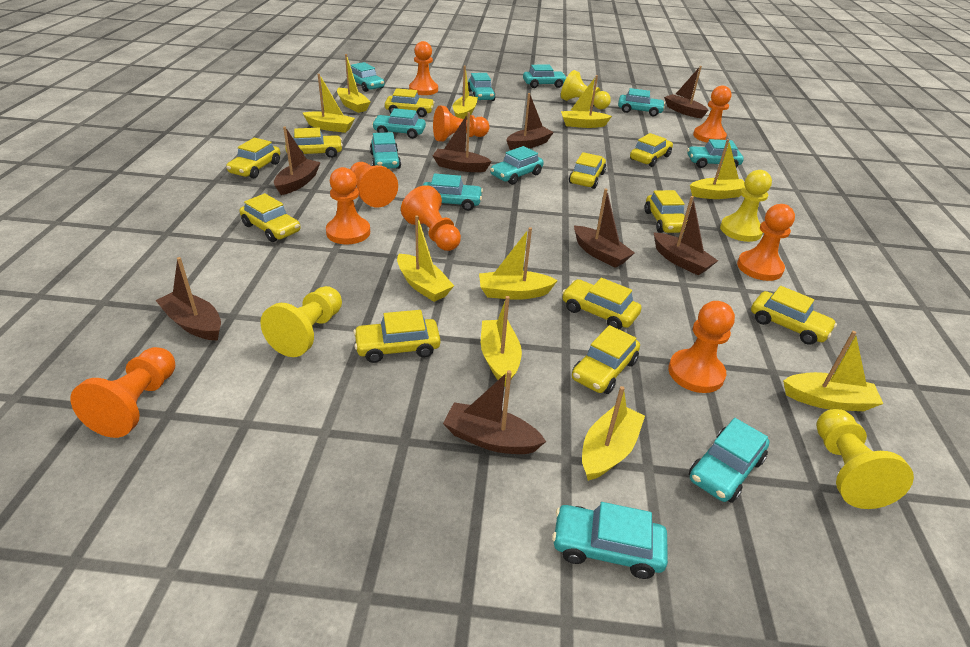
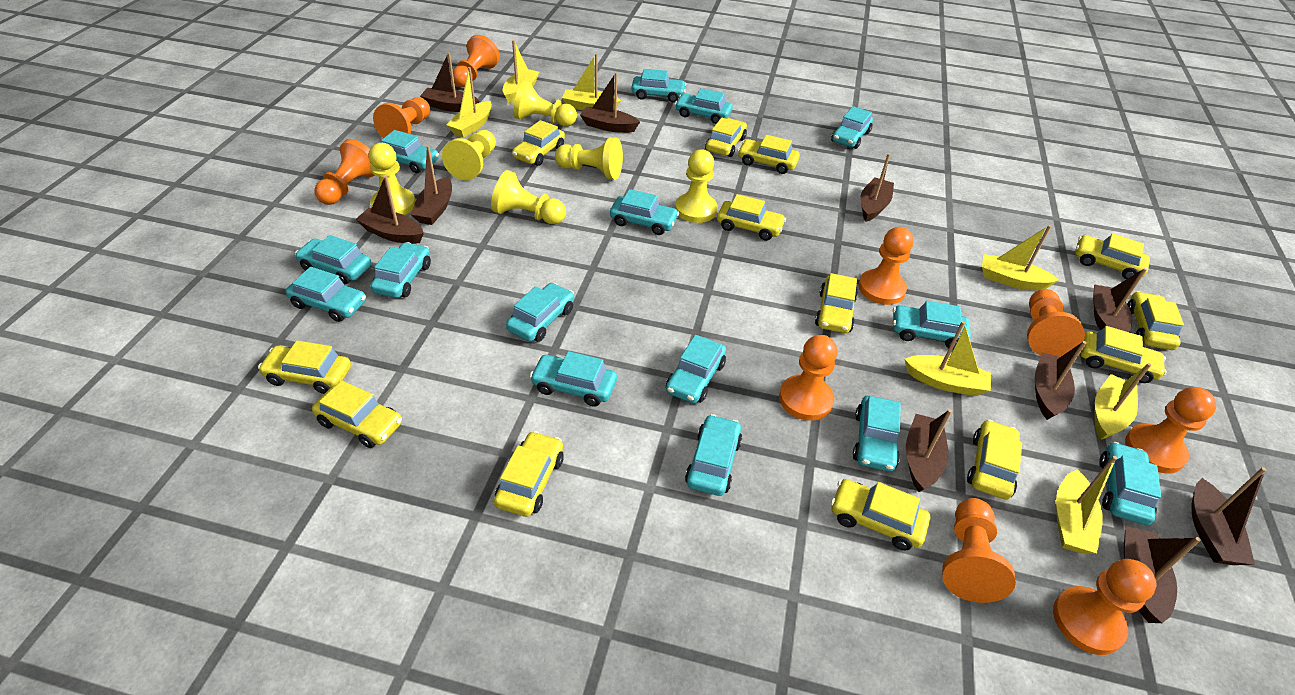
brown boat: [155,257,221,341] [274,127,321,195] [432,112,492,172] [443,370,546,454] [506,93,554,150] [574,188,635,268] [654,196,718,275] [664,66,709,118] = 8 -> [355,176,424,244] [411,145,452,225] [420,52,479,112] [580,72,640,133] [861,153,894,222] [906,409,952,492] [1035,341,1087,420] [1093,268,1147,332] [1124,526,1201,623] [1192,467,1266,565] = 10
turquoise car: [351,62,385,92] [370,132,401,169] [372,108,426,139] [423,173,483,211] [468,73,496,101] [490,146,544,185] [523,65,567,88] [552,502,668,579] [618,88,665,116] [687,139,744,168] [689,418,770,503] = 11 -> [286,267,366,322] [295,235,371,284] [370,242,431,298] [381,130,439,173] [506,283,574,342] [530,351,617,407] [610,189,679,235] [631,69,686,102] [666,335,726,403] [675,88,732,124] [685,414,742,496] [831,106,873,149] [853,396,901,472] [893,301,971,349] [1099,442,1161,525] = 15
yellow boat: [303,74,355,133] [337,54,370,113] [397,215,454,302] [453,66,478,119] [479,227,558,300] [481,296,522,386] [561,75,612,128] [582,386,645,481] [690,139,745,199] [783,331,883,411] = 10 -> [446,67,492,138] [503,40,539,103] [562,54,621,110] [904,321,991,396] [982,225,1059,290] [1056,456,1117,554] [1095,363,1151,440] = 7
yellow car: [226,138,280,179] [240,193,301,242] [285,128,343,158] [353,310,440,363] [385,88,435,117] [562,278,641,330] [569,152,606,189] [572,325,640,394] [630,133,673,167] [645,190,687,233] [751,286,837,345] = 11 -> [258,340,351,394] [312,380,402,448] [494,431,564,517] [512,120,565,166] [705,118,747,157] [717,194,786,241] [738,135,800,174] [815,273,858,333] [831,479,930,550] [967,420,1022,500] [1075,233,1150,279] [1080,326,1167,383] [1127,291,1184,350] = 13
yellow pawn: [260,286,342,357] [561,70,611,110] [720,170,772,242] [816,409,914,509] = 4 -> [368,143,415,215] [442,130,496,180] [491,170,566,225] [513,81,577,127] [555,137,623,180] [675,149,717,223] = 6

